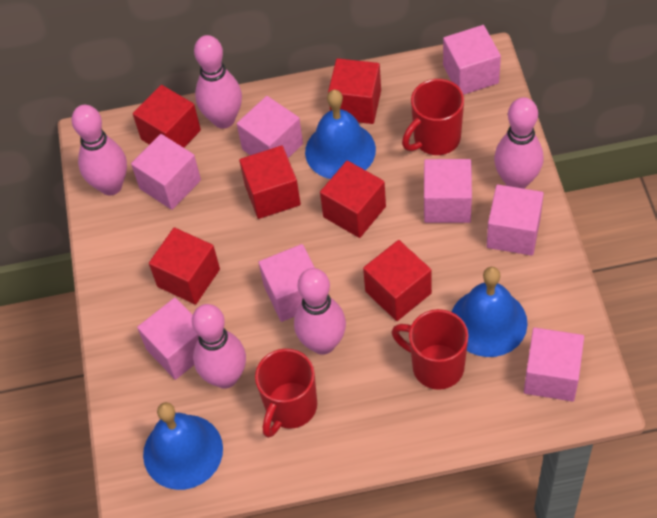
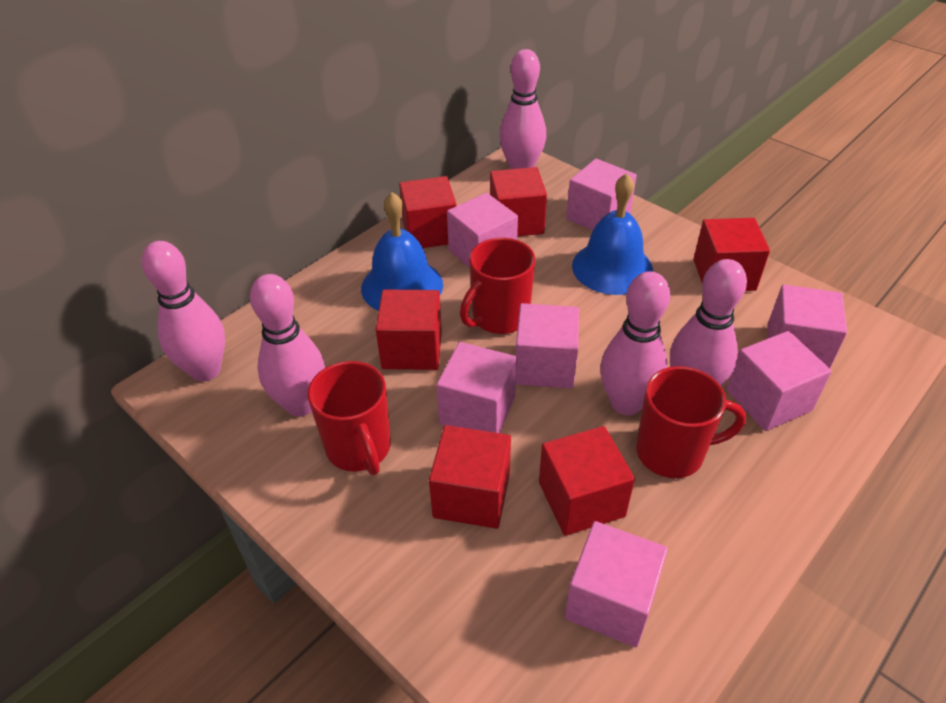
blue bell: [143,402,223,490] [305,90,376,179] [451,267,528,357] = 3 -> [361,192,443,311] [572,173,653,295] = 2
pink cube: [131,134,201,210] [137,298,199,380] [237,96,303,158] [259,244,315,322] [424,159,472,223] [443,25,501,95] [487,184,544,256] [524,327,584,401] = 8 -> [436,342,517,433] [447,193,518,268] [516,303,579,389] [565,521,668,647] [566,159,637,230] [727,331,832,431] [767,285,847,368] = 7

